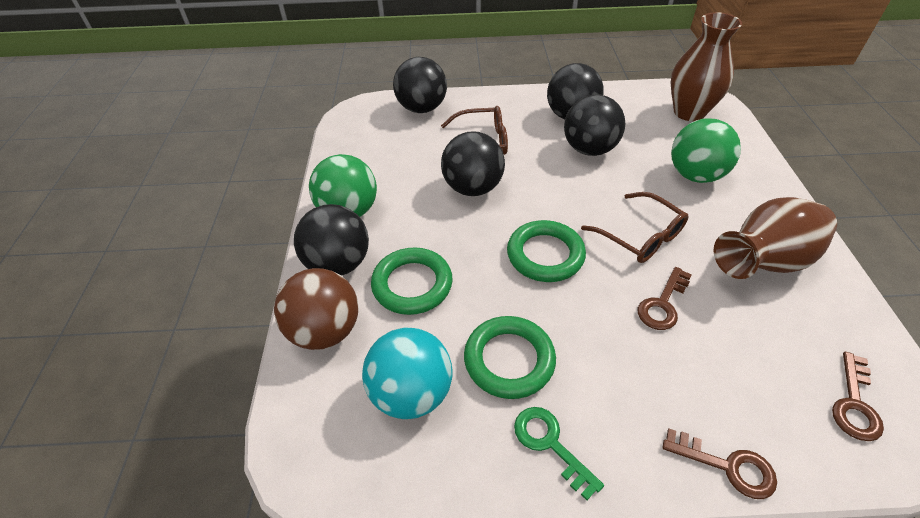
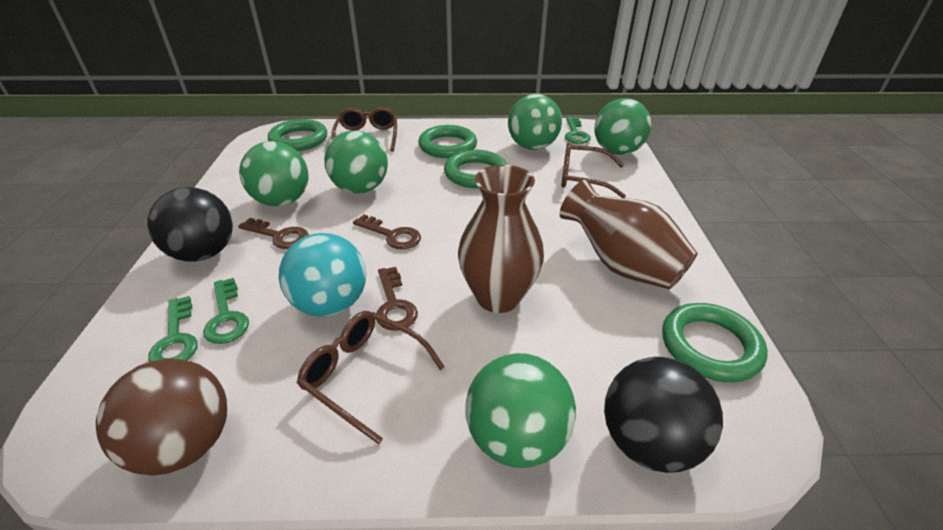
black ball: [294,204,369,276] [393,57,447,113] [441,132,505,196] [547,63,604,120] [564,95,625,156] = 5 -> [147,187,233,262] [604,357,723,473] = 2
brown glasses: [441,106,508,155] [581,192,688,263] = 2 -> [297,311,445,444] [332,107,397,152] [561,142,626,198] = 3
green ball: [309,154,377,217] [671,118,741,183] = 2 -> [239,141,308,206] [324,130,388,194] [465,353,576,468] [508,94,562,150] [594,98,651,155] = 5
green key: [514,407,604,500] = 1 -> [148,296,198,362] [203,278,249,344] [565,117,591,144] = 3
green ring: [371,247,453,315] [464,316,556,399] [507,220,586,282] = 3 -> [268,119,327,151] [418,125,477,158] [444,150,507,188] [662,303,767,383] = 4

